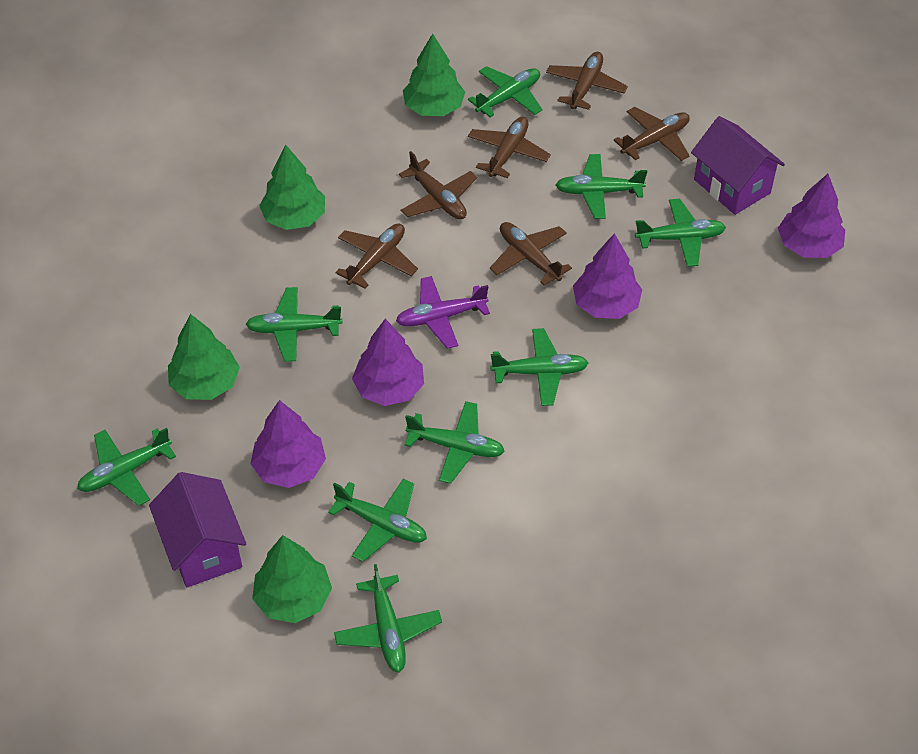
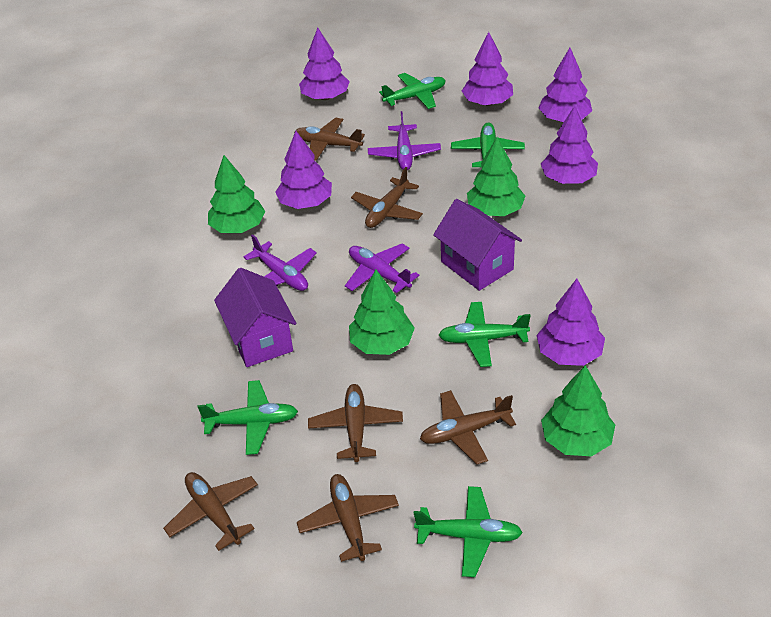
green plane: [77,428,176,506] [245,287,342,362] [328,479,427,562] [334,564,442,673] [404,401,505,484] [468,66,543,117] [490,328,588,406] [556,154,647,219] [635,199,726,267] = 9 -> [198,380,298,455] [379,73,446,109] [414,486,523,577] [438,302,531,367] [451,123,525,167] = 5
purple plane: [396,276,490,349] = 1 -> [244,234,317,291] [345,243,420,293] [368,111,441,170] = 3
purple tree: [250,400,326,488] [352,319,424,406] [573,233,642,319] [778,174,845,258] = 4 -> [275,131,332,209] [299,28,350,100] [462,32,513,106] [537,279,605,366] [538,48,592,123] [541,106,598,184] = 6

